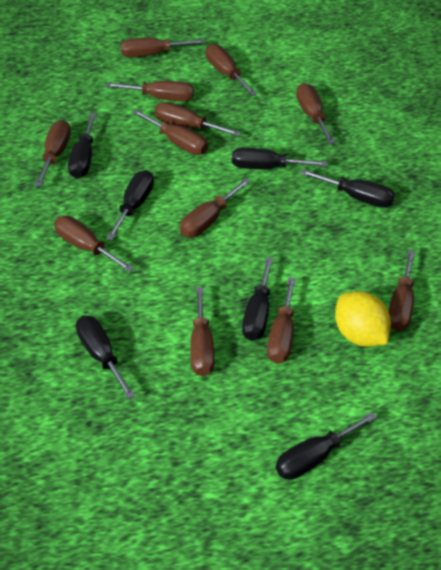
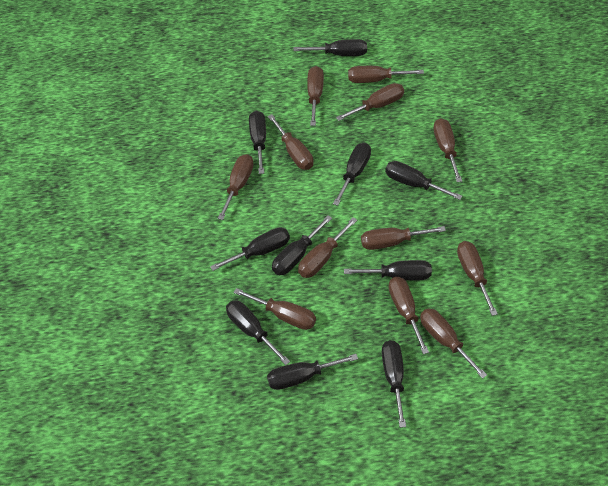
black screwdriver: [68,113,96,179] [76,316,135,399] [106,170,154,240] [232,147,327,169] [242,257,273,341] [276,412,377,480] [300,169,395,208] = 7 -> [210,227,290,271] [226,300,290,365] [249,111,266,174] [267,354,358,390] [272,215,332,275] [293,39,367,56] [333,143,371,206] [344,260,432,281] [382,340,406,428] [385,161,462,200] = 10
yellow lemon: [335,291,391,347] = 1 -> none = 0

